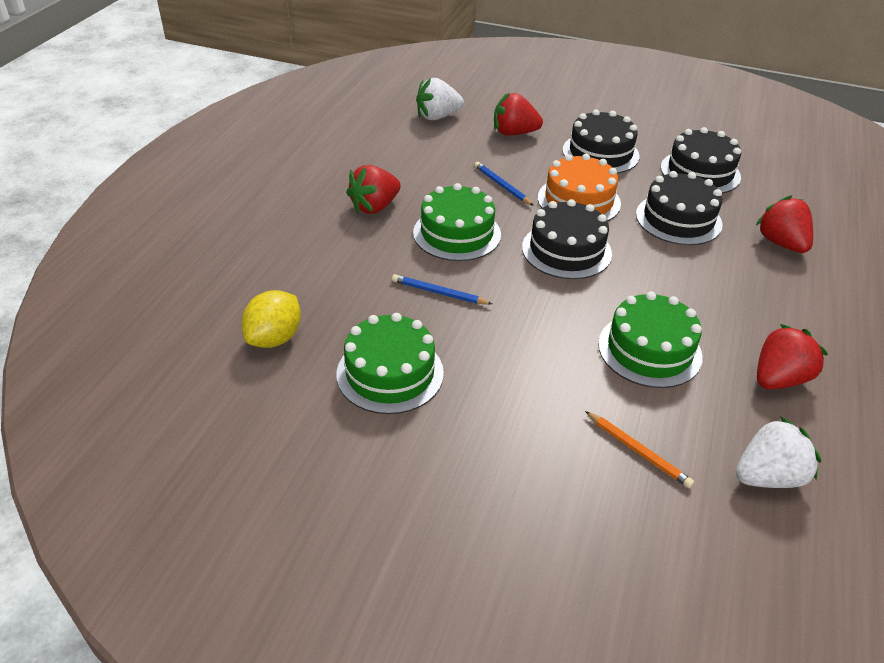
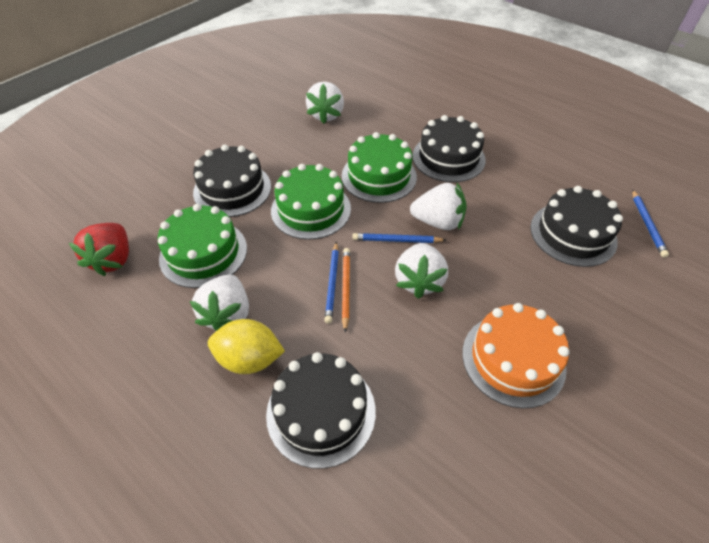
blue pencil: [392,274,492,304] [474,162,534,206] = 2 -> [324,241,339,324] [352,233,446,243] [632,189,669,258] = 3
red strawberry: [346,165,401,214] [494,93,543,136] [756,195,813,253] [757,324,828,389] = 4 -> [69,223,129,276] = 1
white strawberry: [416,78,464,120] [736,417,821,488] = 2 -> [190,274,249,331] [306,82,344,124] [395,243,448,299] [410,183,467,230] = 4

